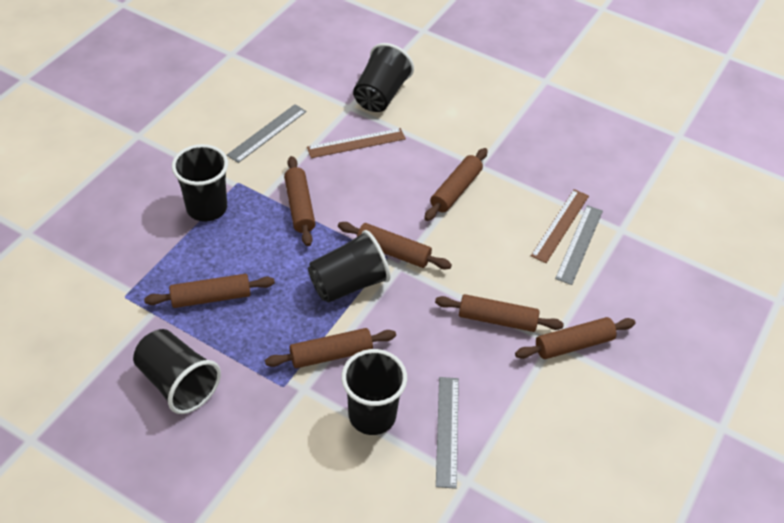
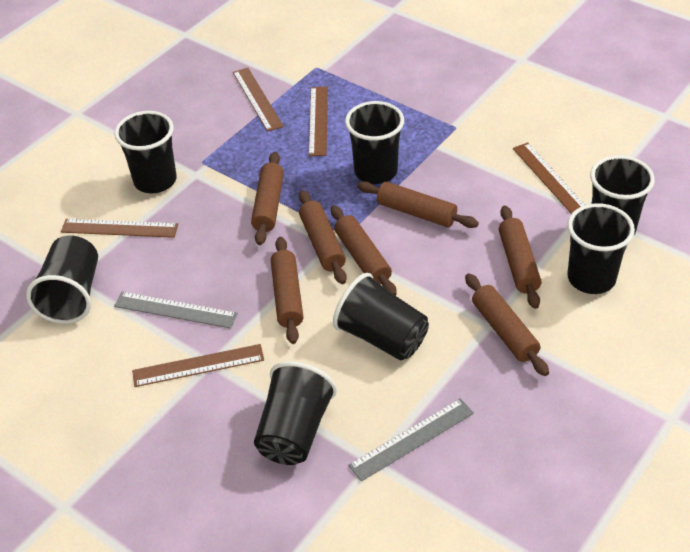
black cup: [133,329,221,414] [172,144,228,222] [308,230,391,303] [341,349,407,435] [353,43,414,112] = 5 -> [26,236,98,324] [114,111,177,193] [254,361,337,465] [333,273,429,360] [345,101,404,184] [568,203,635,294] [590,155,655,235] = 7
brown ruler: [307,128,406,158] [531,189,589,263] = 2 -> [61,219,178,238] [132,344,264,387] [233,68,284,132] [309,87,328,156] [513,142,585,214] = 5
grey ruler: [227,104,306,163] [436,377,459,489] [555,205,603,285] = 3 -> [114,292,238,329] [348,398,474,482] = 2

